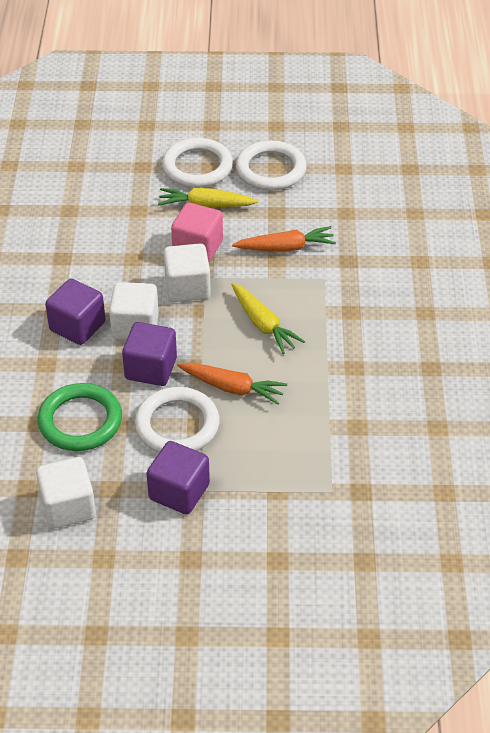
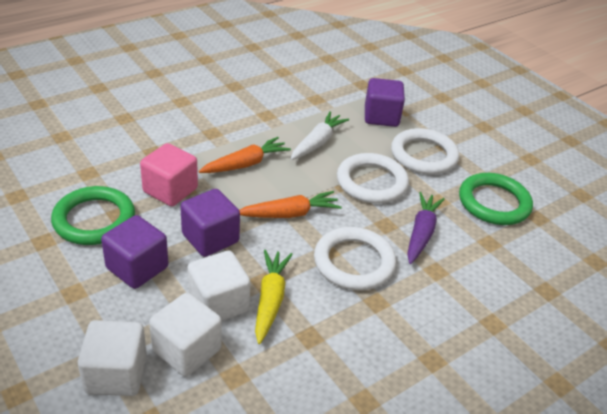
green ring: [38,383,122,451] = 1 -> [51,186,135,245] [459,173,533,225] = 2
purple carrot: none = 0 -> [407,192,445,264] = 1
white carrot: none = 0 -> [290,111,349,160] = 1
yellow carrot: [158,188,258,207] [231,283,305,354] = 2 -> [255,250,293,344] = 1

